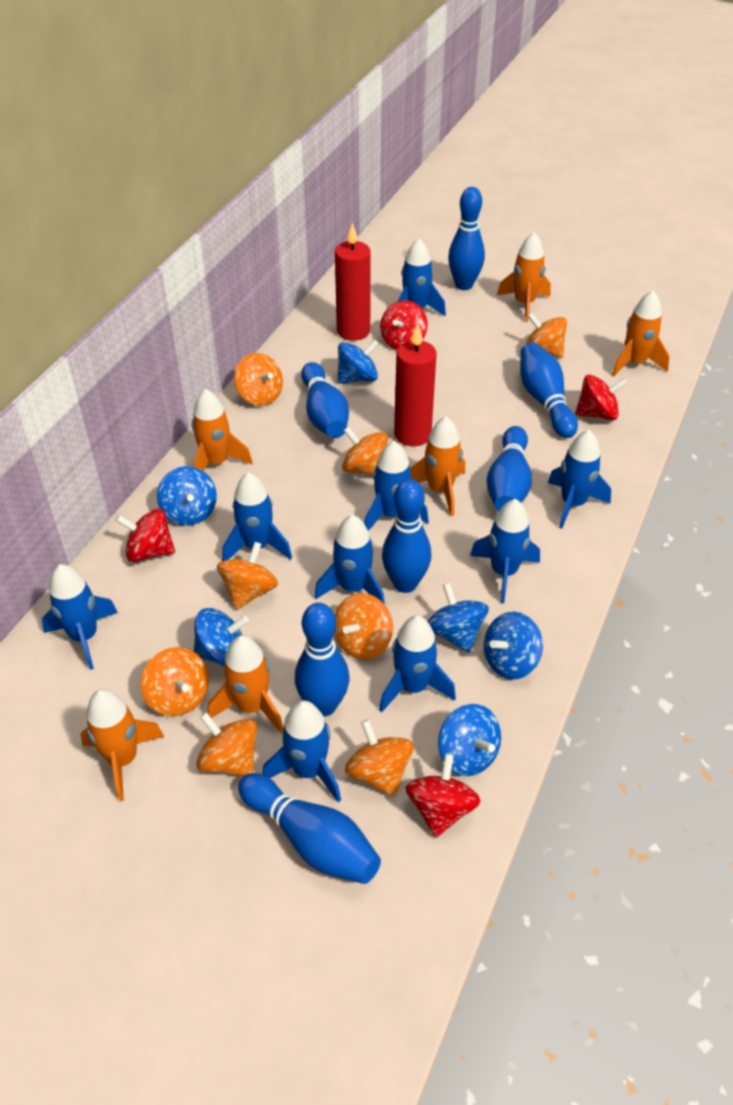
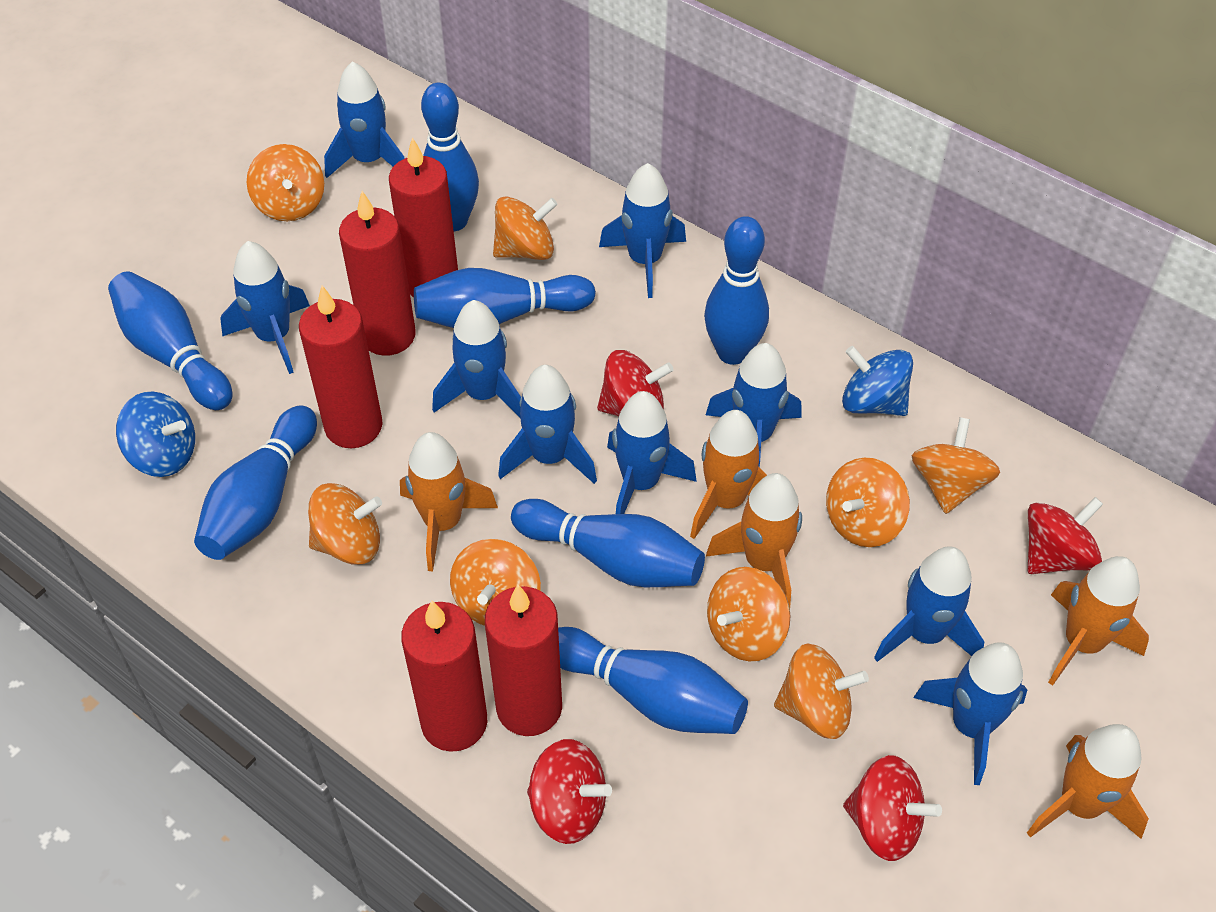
blue spinning top: [157,466,217,526] [194,608,249,666] [338,340,379,384] [427,583,489,653] [438,704,501,776] [484,612,543,680] = 6 -> [116,391,195,477] [842,346,913,416] = 2
orange rocket: [80,689,164,801] [192,389,253,472] [208,635,284,734] [410,416,465,516] [497,232,551,322] [612,291,670,376] = 6 -> [400,432,498,572] [690,410,767,539] [706,473,802,608] [1027,724,1149,839] [1048,556,1149,686] = 5
red candle: [335,223,371,341] [394,324,437,446] = 2 -> [299,286,382,448] [339,191,416,356] [389,137,458,298] [401,601,487,752] [485,585,562,736] = 5

